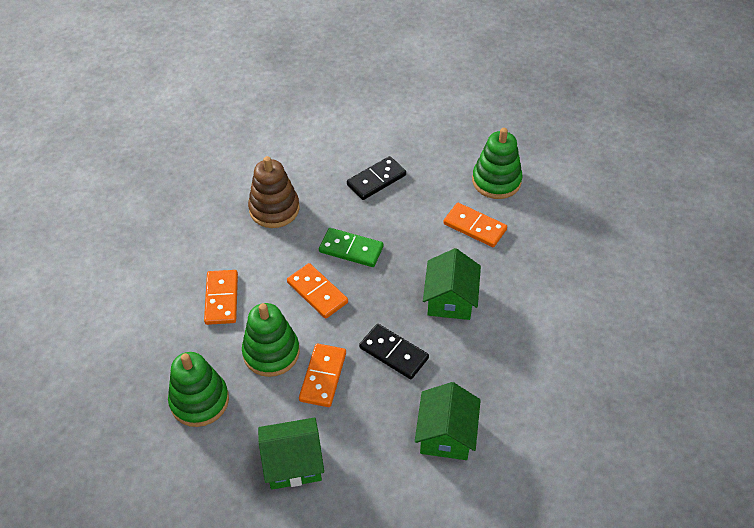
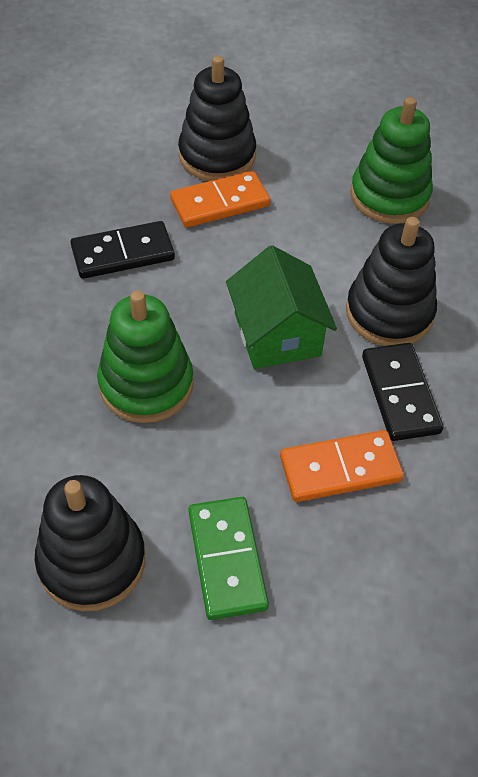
black stacking toy: none = 0 -> [35,475,145,611] [178,56,256,181] [346,217,437,346] = 3
brown stacking toy: [248,156,299,228] = 1 -> none = 0
green house: [258,418,324,490] [415,382,481,460] [423,248,481,320] = 3 -> [226,245,337,369] = 1
green stacking toy: [168,352,229,427] [242,303,300,377] [472,128,523,199] = 3 -> [97,291,194,423] [350,97,433,224] = 2
orange domino: [204,270,238,325] [287,263,348,319] [299,343,346,407] [443,203,507,247] = 4 -> [170,171,270,228] [280,430,404,502] = 2

